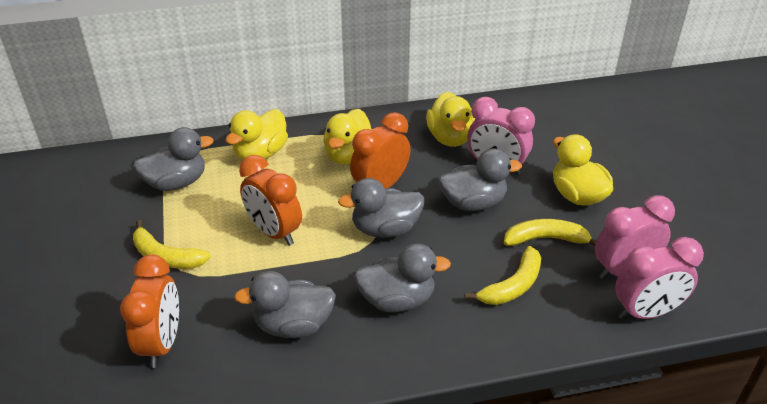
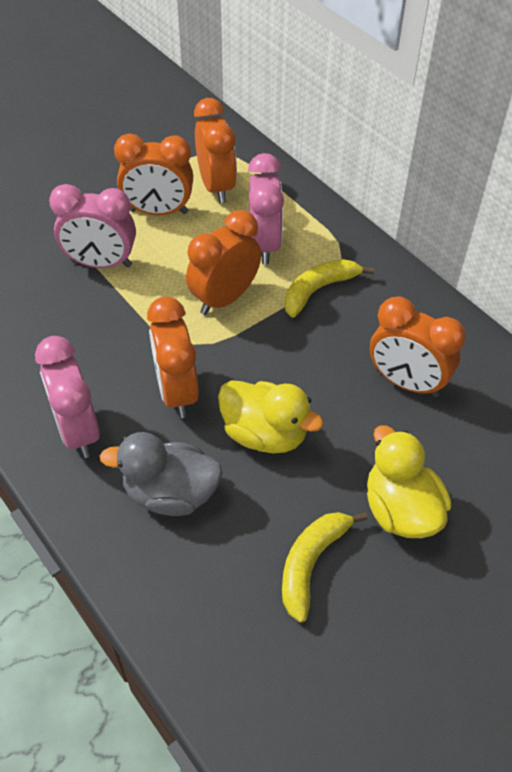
grey duck: [133,127,214,191] [234,271,336,338] [338,178,424,238] [354,244,451,312] [439,149,522,211] = 5 -> [100,432,223,516] = 1
orange clock: [120,255,179,368] [239,155,302,246] [350,112,411,188] = 3 -> [114,134,193,215] [147,297,199,418] [186,210,261,315] [194,98,237,204] [370,296,466,397] = 5
yellow banana: [133,220,211,269] [464,246,541,305] [504,219,596,246] = 3 -> [282,512,368,623] [285,259,375,318] = 2
yellow duck: [226,109,288,160] [323,109,372,165] [426,92,475,147] [553,134,613,206] = 4 -> [218,380,324,453] [367,425,451,538] = 2

